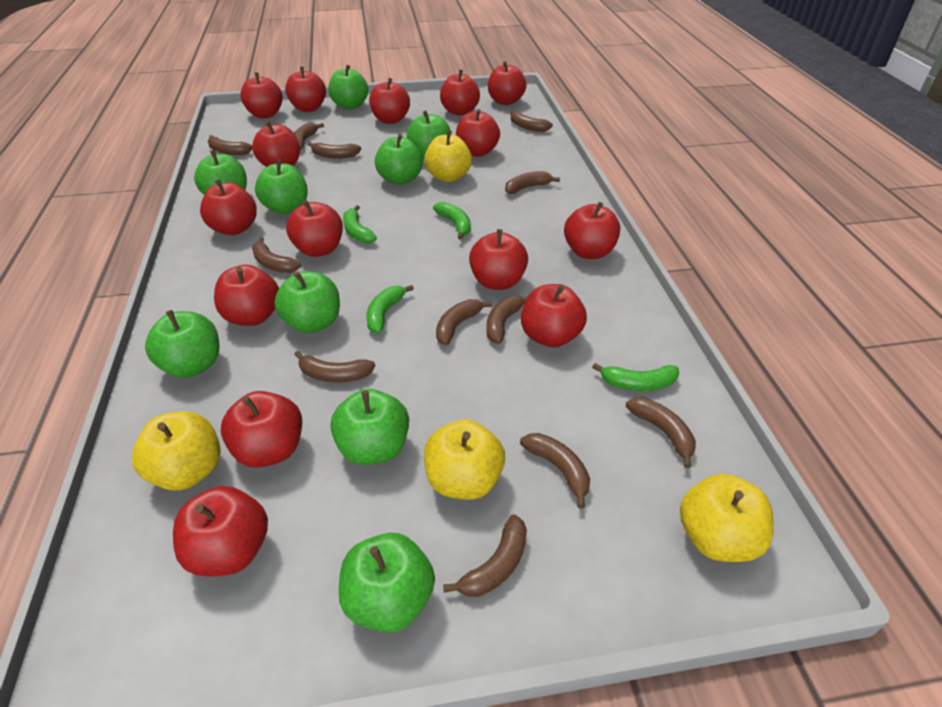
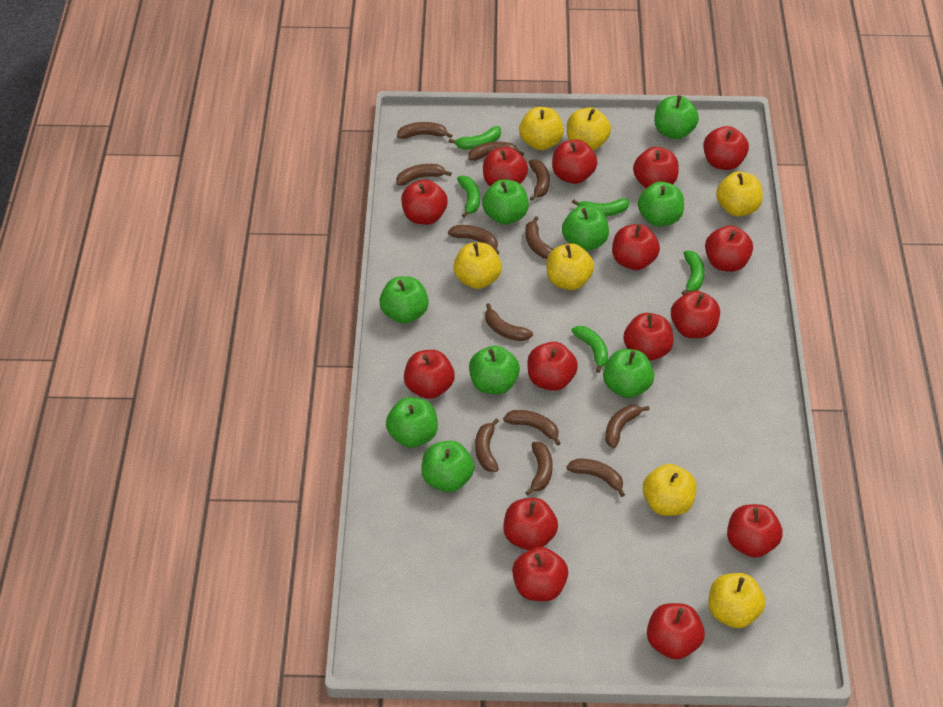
green banana: [343,205,377,243] [366,285,414,333] [433,202,471,240] [592,363,679,391] = 4 -> [449,126,501,150] [457,176,480,218] [572,198,629,216] [572,326,608,373] [682,251,705,295] = 5
yellow apple: [132,411,221,491] [424,130,472,182] [424,420,505,500] [680,474,774,562] = 4 -> [453,242,502,289] [519,107,564,150] [546,243,594,290] [567,107,611,151] [643,464,697,516] [708,573,765,628] [716,171,763,217] = 7

